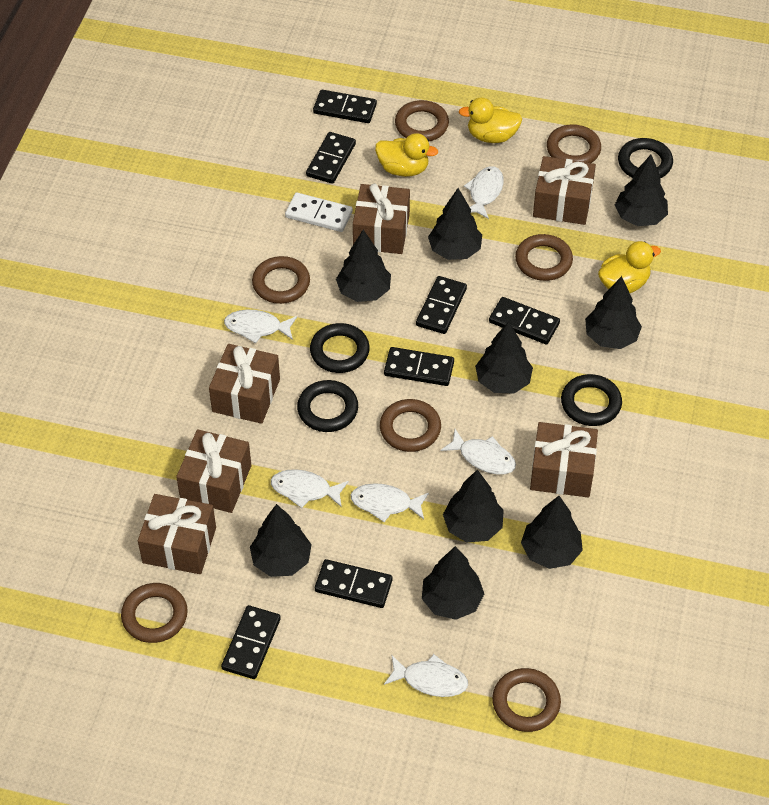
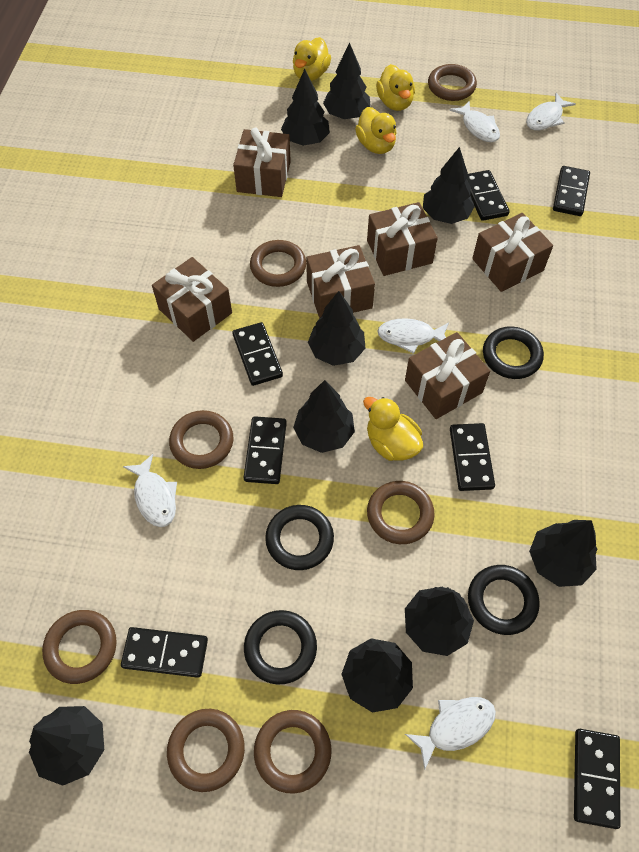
white domino: [285,192,353,232] = 1 -> none = 0
white fish: [224,310,297,344] [271,469,349,508] [351,483,429,522] [384,654,468,697] [441,429,516,475] [464,166,504,219] = 6 -> [123,454,177,527] [377,318,449,354] [405,697,496,770] [449,101,500,142] [526,93,576,131] = 5
yellow duck: [375,133,438,177] [458,98,522,143] [598,241,661,293] = 3 -> [293,37,331,81] [355,107,397,154] [363,397,423,461] [376,64,415,111] = 4

